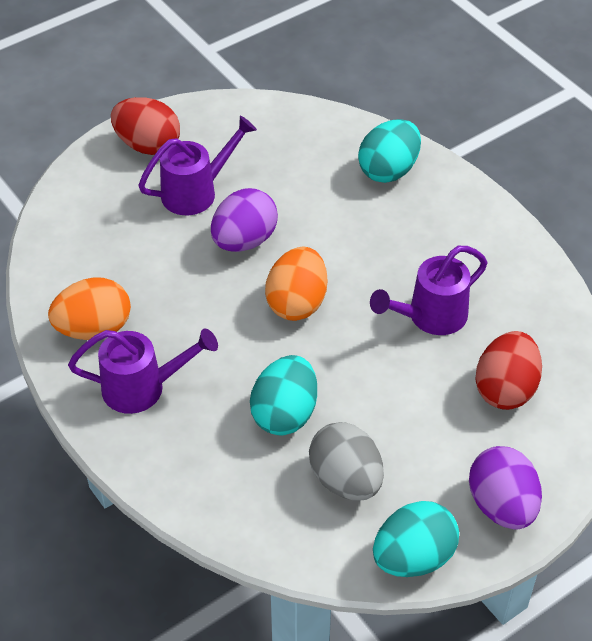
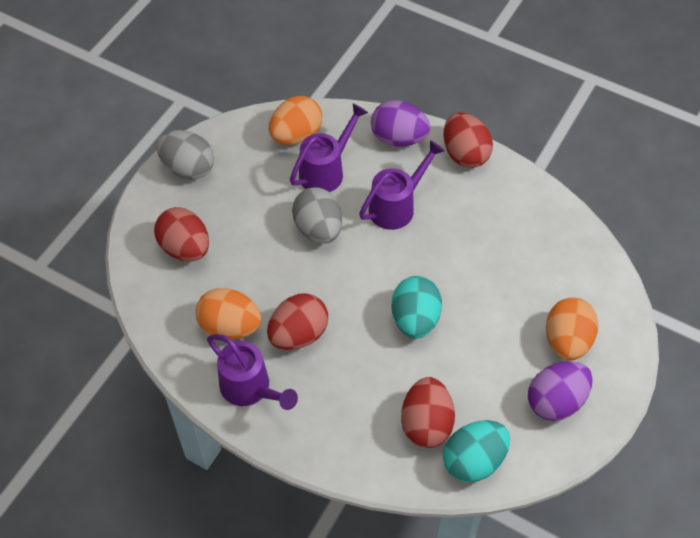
grey egg: [309,422,384,500] = 1 -> [156,130,214,180] [292,187,342,244] = 2
orange egg: [48,277,131,340] [265,246,327,321] = 2 -> [196,288,262,340] [269,96,322,145] [546,297,599,361] = 3
red egg: [111,97,180,155] [475,331,542,410] = 2 -> [154,207,209,261] [267,293,328,350] [401,377,455,448] [443,112,493,168] = 4
turquoise egg: [250,355,317,436] [358,119,421,183] [373,501,459,577] = 3 -> [391,276,442,338] [443,420,510,483] = 2

